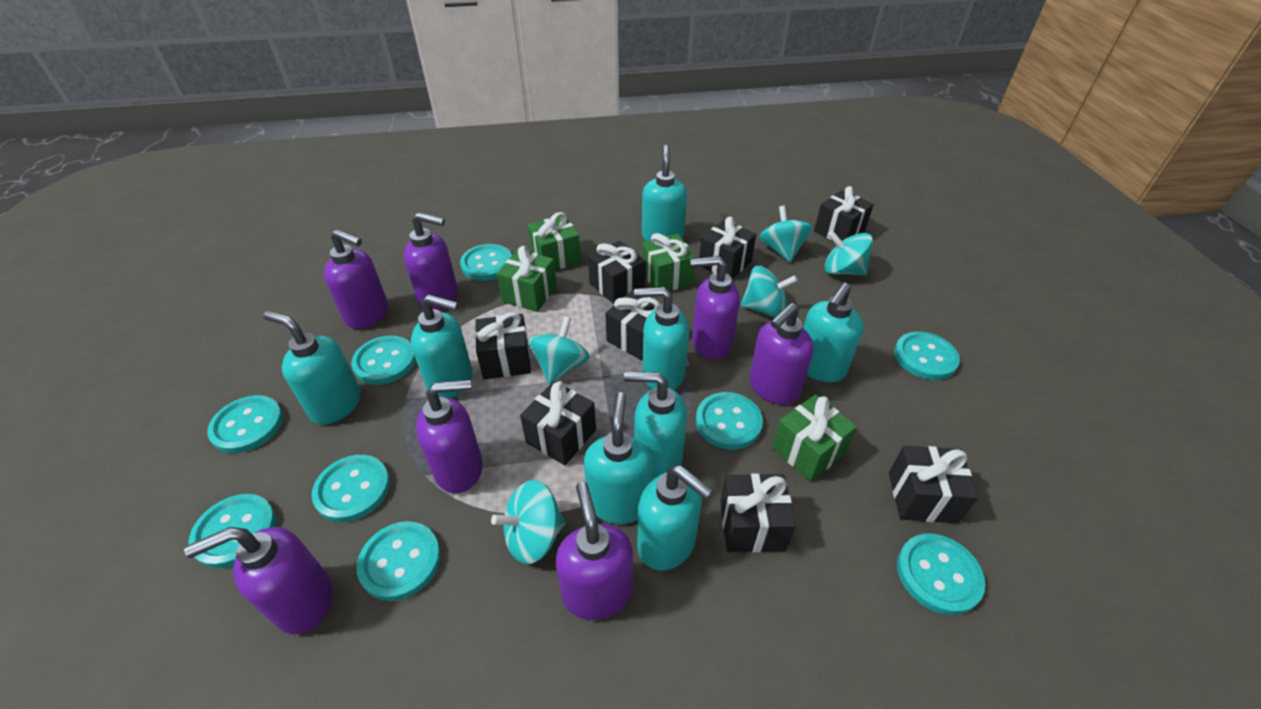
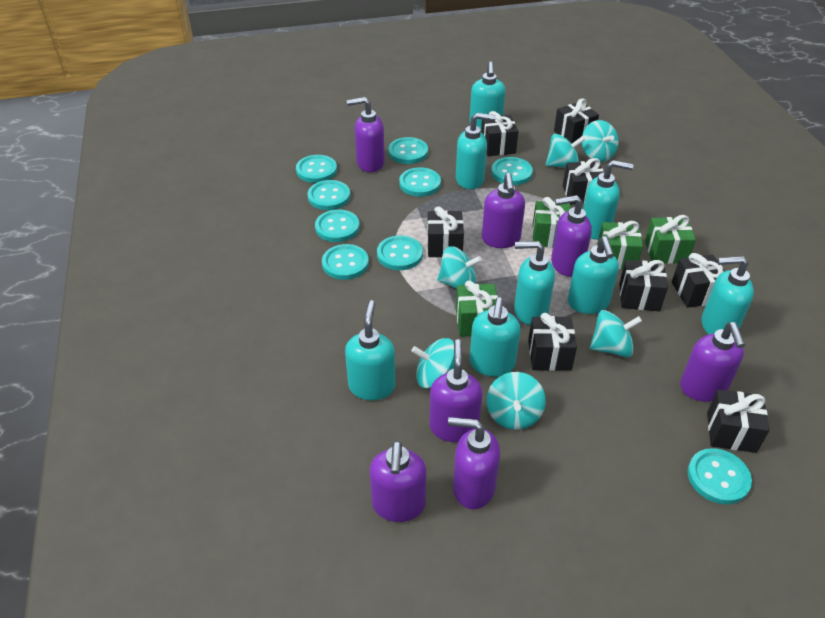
turquoise spinning top: [491,480,565,564] [528,316,590,384] [741,266,798,318] [759,206,813,262] [825,231,873,276] = 5 -> [411,338,454,388] [437,246,482,289] [486,372,546,430] [546,134,585,168] [582,120,618,162] [590,310,642,357] = 6

